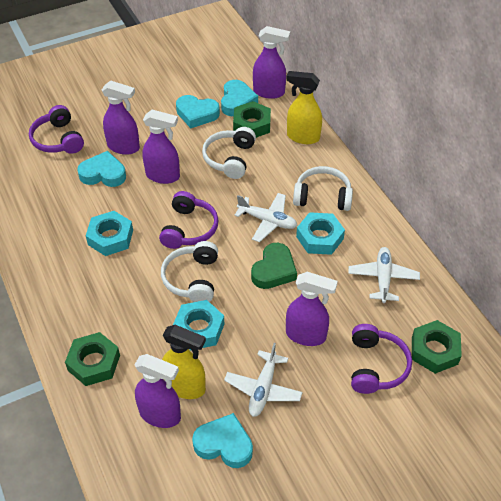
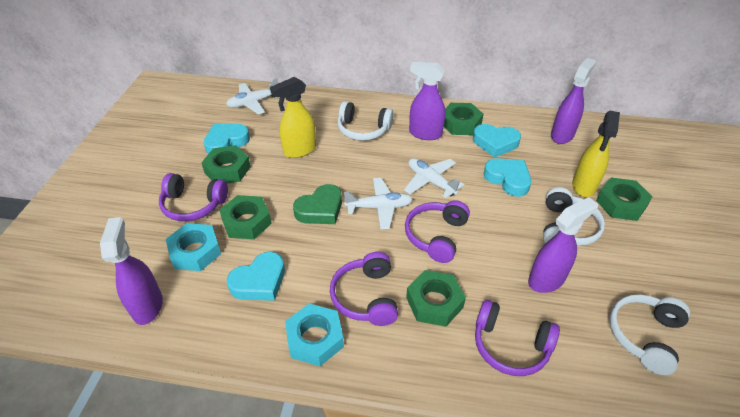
green nut: [65,332,120,386] [233,101,271,138] [412,320,462,374] = 3 -> [202,145,251,183] [219,195,272,239] [406,270,466,327] [444,103,484,135] [596,177,652,221] = 5
purple headphones: [29,105,84,154] [159,191,219,249] [351,324,412,394] = 3 -> [159,173,228,222] [330,252,398,326] [405,200,470,263] [475,300,560,376] = 4
purple spray bottle: [102,80,140,155] [135,354,181,428] [142,110,180,184] [253,26,290,99] [286,272,338,346] = 5 -> [100,217,163,325] [409,62,445,140] [528,197,598,293] [551,58,596,144] = 4
turquoise nut: [86,211,133,256] [173,300,224,350] [296,212,345,255] = 3 -> [166,223,221,271] [285,303,344,366] = 2

